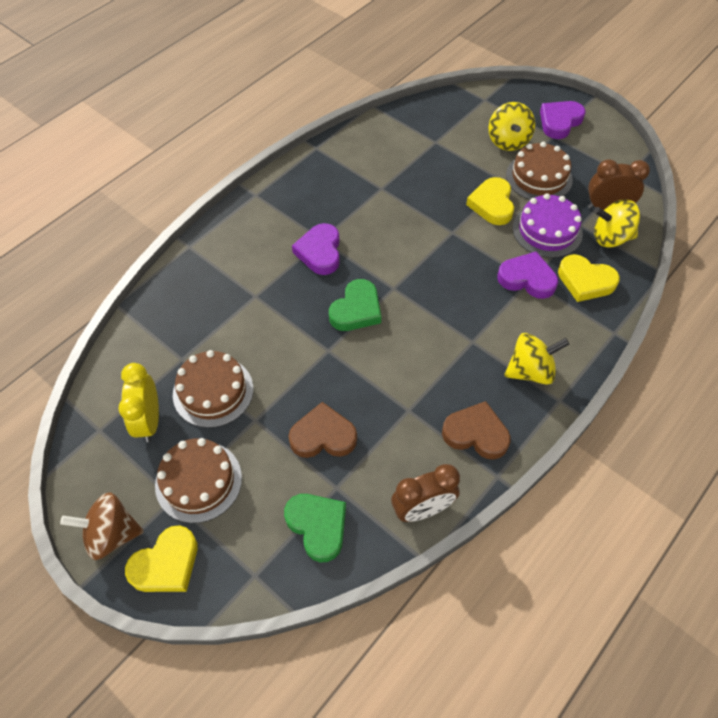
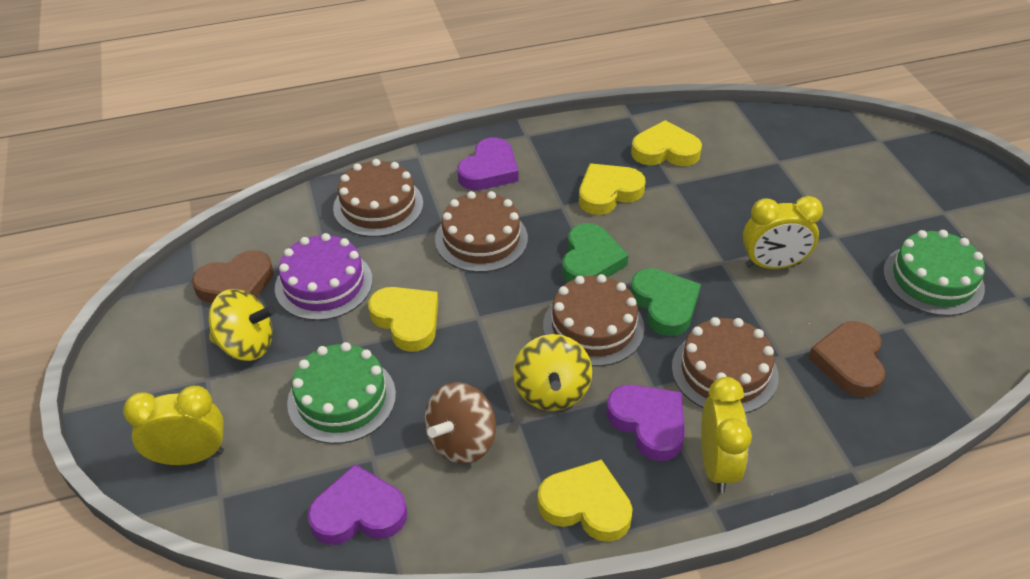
brown cake: [155,438,242,523] [173,350,253,428] [506,142,573,200] = 3 -> [333,159,423,237] [435,191,528,272] [543,274,644,366] [672,317,779,413] = 4
brown clock: [391,464,460,522] [588,159,650,210] = 2 -> none = 0
green cake: none = 0 -> [287,342,396,444] [883,230,985,316] = 2
yellow clock: [118,363,159,442] = 1 -> [123,386,224,465] [701,377,752,493] [742,196,823,269] = 3
yellow heart: [125,525,197,592] [466,177,514,225] [558,254,620,302] = 3 -> [368,287,438,352] [537,459,633,542] [579,164,645,215] [631,120,702,166] = 4
yellow spinning top: [489,102,535,151] [504,333,569,385] [594,199,640,247] = 3 -> [209,289,276,361] [513,334,592,411] = 2

